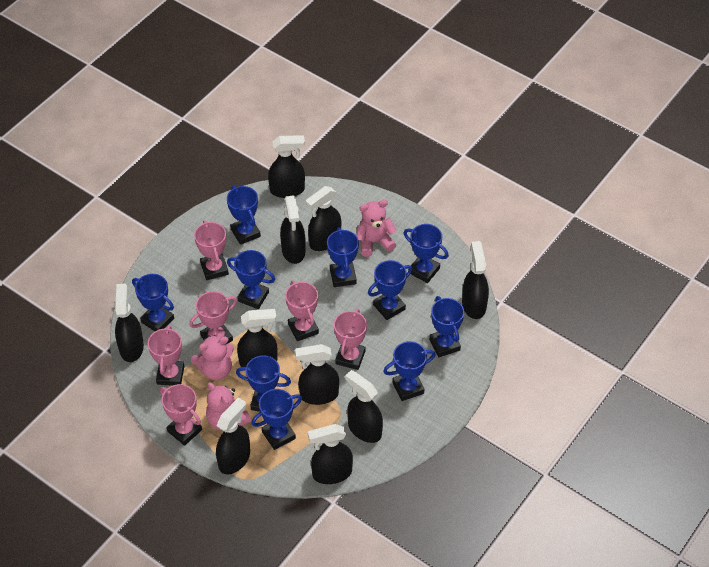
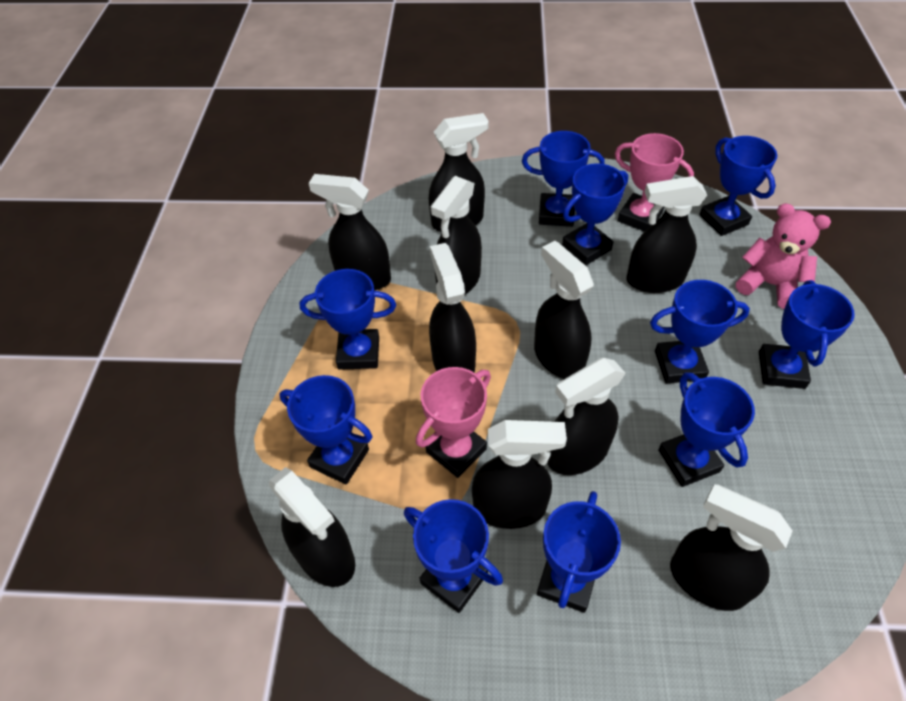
pink teddy bear: [191,335,234,380] [206,382,251,430] [356,200,397,257] = 3 -> [736,203,831,309] = 1
pink trophy: [148,325,184,386] [160,384,202,446] [190,291,237,344] [194,220,229,280] [285,280,319,341] [334,308,367,370] = 6 -> [416,367,491,478] [615,133,694,232] = 2

